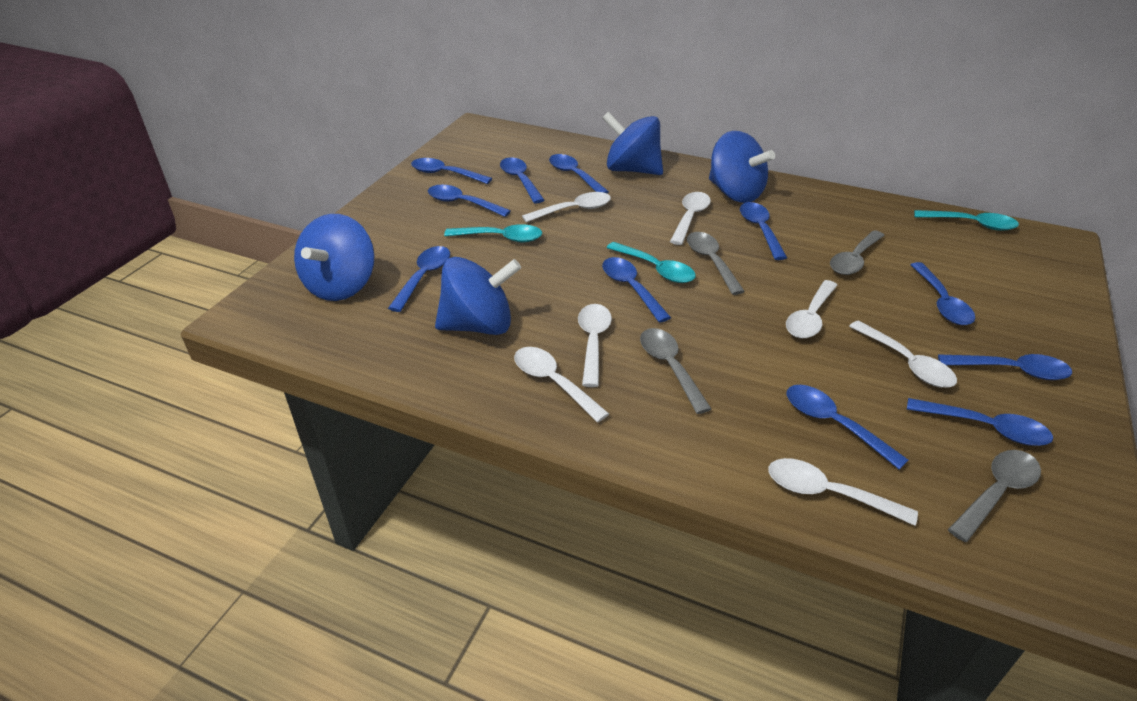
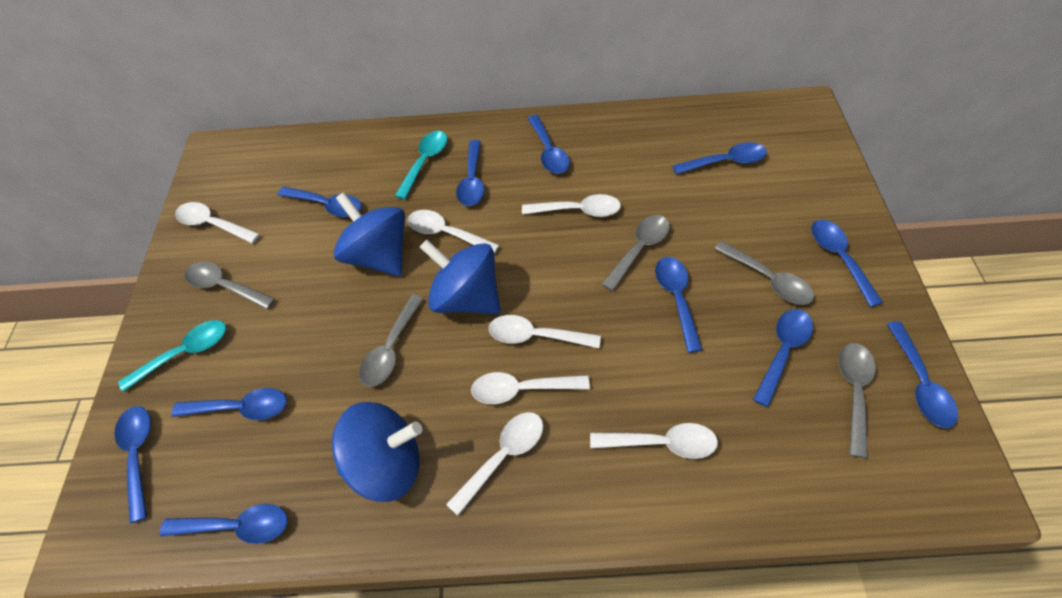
blue spinning top: [294,214,374,301] [435,257,521,335] [603,112,663,175] [709,131,775,203] = 4 -> [332,402,422,502] [333,192,405,276] [419,239,500,314] = 3
grey spoon: [640,328,711,414] [687,232,745,295] [830,230,885,275] [948,450,1041,542] = 4 -> [184,262,275,309] [359,294,424,387] [602,215,670,291] [714,241,814,305] [838,343,876,458] = 5
turquoise spoon: [444,224,542,242] [606,242,696,283] [914,210,1019,231] = 3 -> [118,320,226,392] [395,131,447,199] = 2

